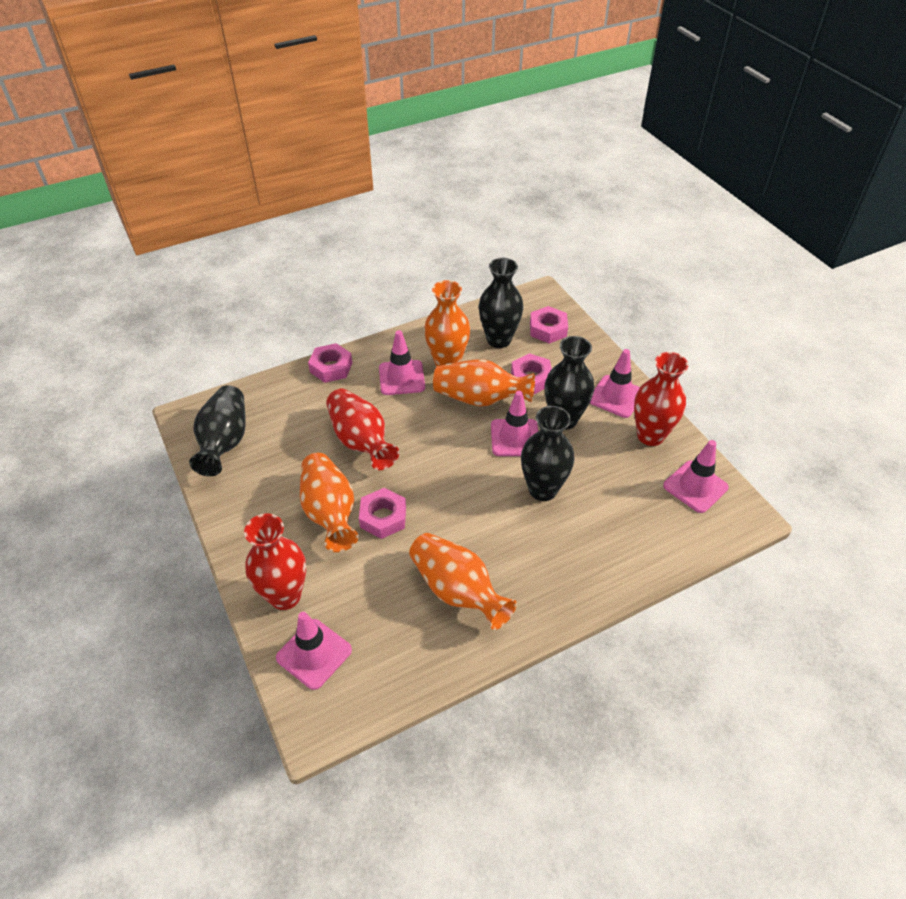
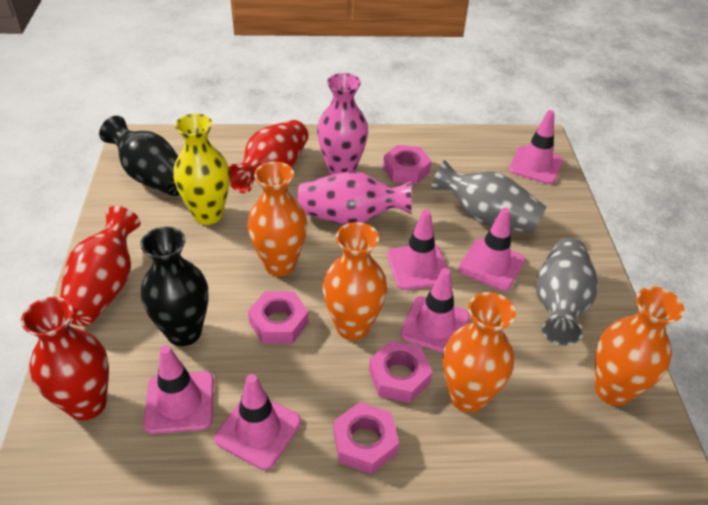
black vase: [189,385,246,476] [479,258,524,348] [521,406,575,501] [545,336,594,430] = 4 -> [99,116,180,196] [140,226,208,346] = 2
grey vase: none = 0 -> [431,160,546,234] [536,238,598,346] = 2
pink traffic cone: [276,612,352,690] [379,330,425,395] [491,391,538,456] [590,349,640,418] [663,440,729,513] = 5 -> [143,345,214,434] [214,374,301,470] [387,209,447,290] [400,268,470,353] [458,208,525,291] [509,110,563,184] = 6
pink vase: none = 0 -> [298,171,412,224] [317,73,368,175] = 2
yellow vase: none = 0 -> [173,113,230,225] = 1

